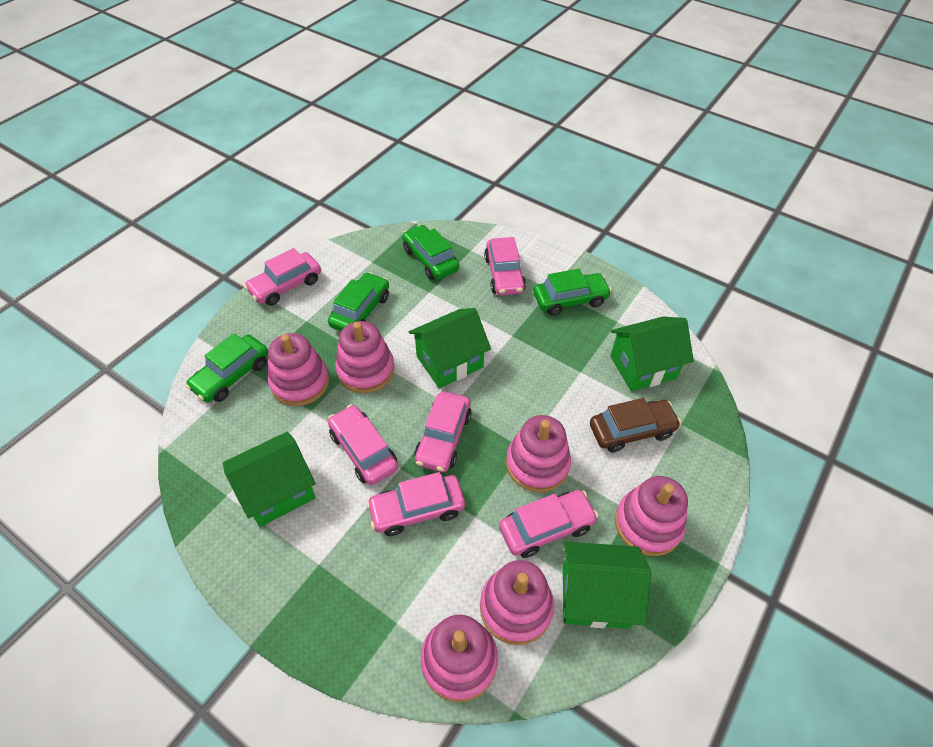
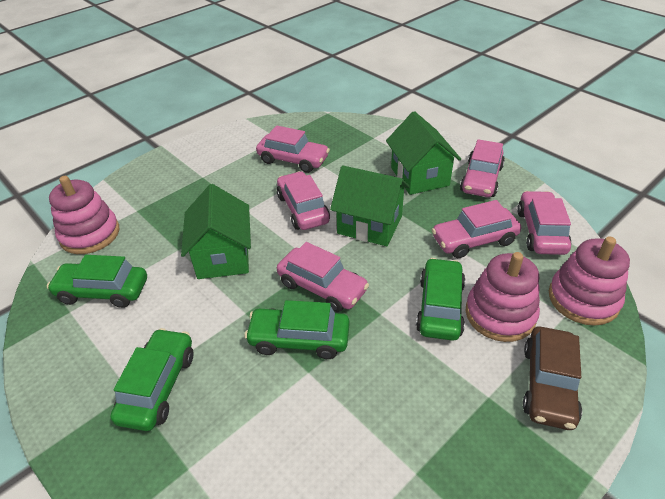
green house: [223,432,316,527] [409,308,491,388] [563,541,651,629] [610,316,694,391] = 4 -> [181,184,251,279] [330,165,410,246] [386,111,461,195] = 3
pink stacking toy: [268,333,329,406] [335,321,394,393] [421,615,498,702] [480,560,554,645] [506,415,571,492] [615,476,688,556] = 6 -> [49,176,119,254] [465,252,540,342] [549,236,630,326] = 3

